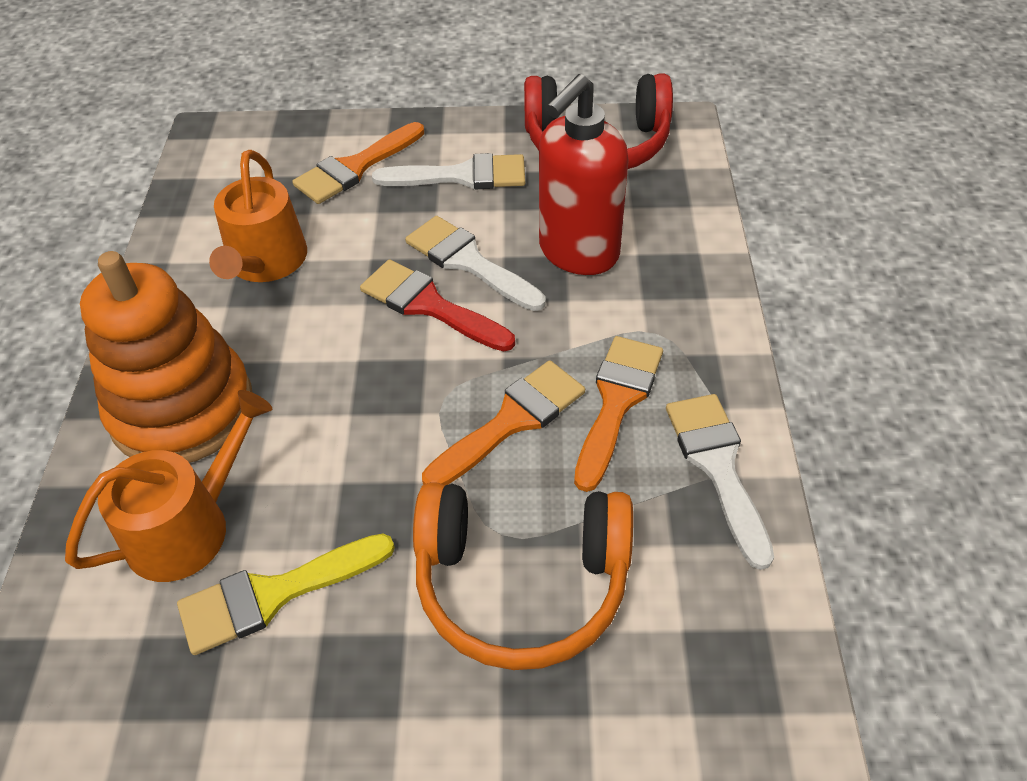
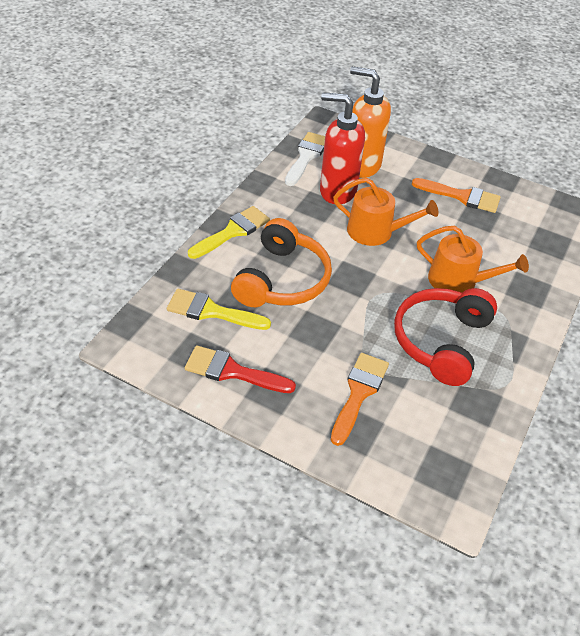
orange brush: [292,122,424,204] [422,360,585,486] [574,336,663,492] = 3 -> [331,353,389,446] [412,178,501,213] = 2
orange soap dispenser: none = 0 -> [350,66,391,178] = 1
orange stacking toy: [80,251,253,463] = 1 -> none = 0
white brush: [372,153,525,189] [405,216,546,311] [666,394,774,570] = 3 -> [285,132,325,186] = 1
yellow brush: [177,534,395,655] = 1 -> [167,289,271,330] [188,206,270,259] = 2

